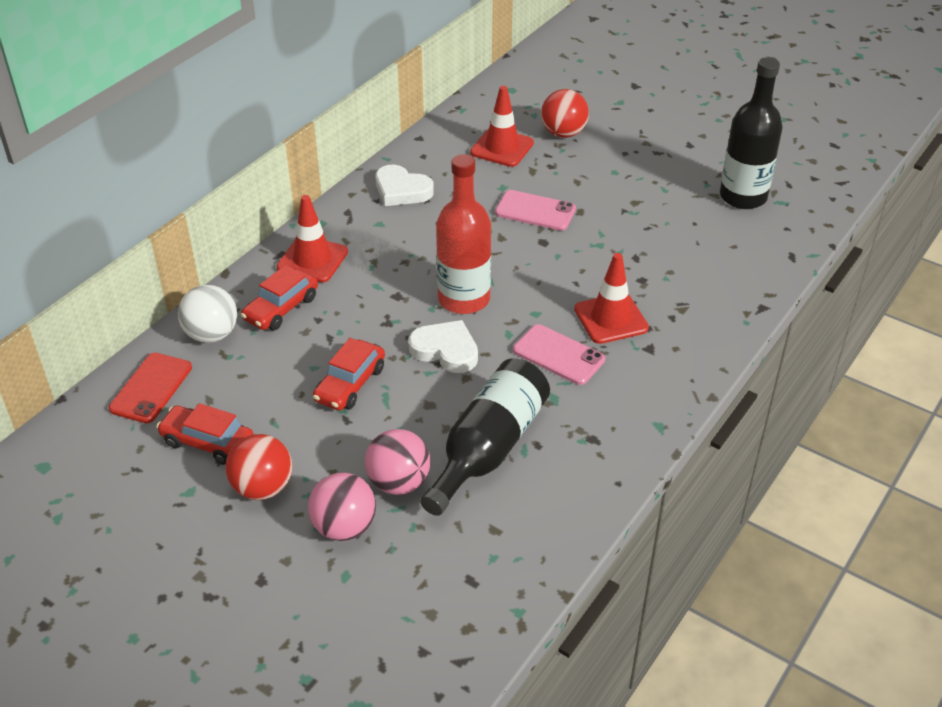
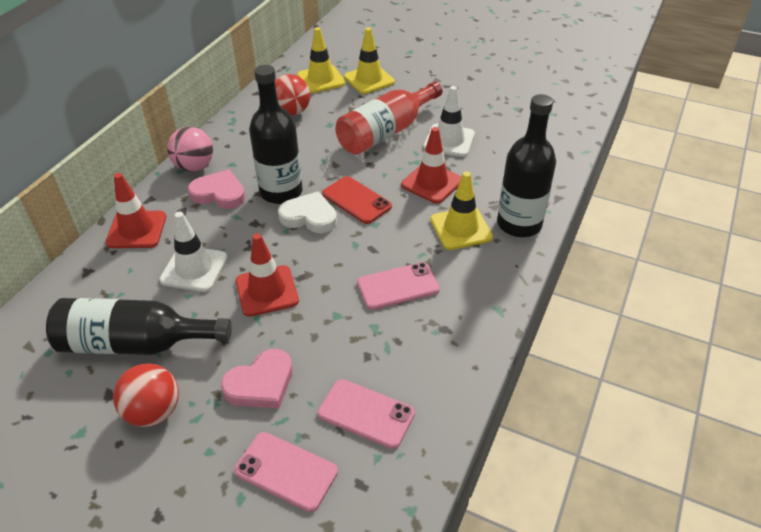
black bottle: [420,359,550,516] [720,57,783,209] = 2 -> [46,298,232,355] [249,65,302,204] [497,94,556,237] = 3
pink ball: [308,473,376,541] [365,429,431,495] = 2 -> [167,127,213,172] = 1
pink heart: none = 0 -> [188,169,245,209] [221,349,293,408] = 2
pink phone: [495,190,576,231] [513,324,605,385] = 2 -> [234,432,338,512] [318,379,415,449] [357,262,440,310] = 3
red car: [156,403,253,465] [241,265,318,330] [313,338,385,411] = 3 -> none = 0
white ball: [178,285,237,343] = 1 -> none = 0
white heart: [375,165,434,206] [408,320,478,373] = 2 -> [278,191,337,233] = 1
white traffic cone: none = 0 -> [160,212,227,292] [424,86,475,157] = 2
yellow traffic cone: none = 0 -> [297,27,345,93] [344,28,395,94] [430,172,493,250] = 3

